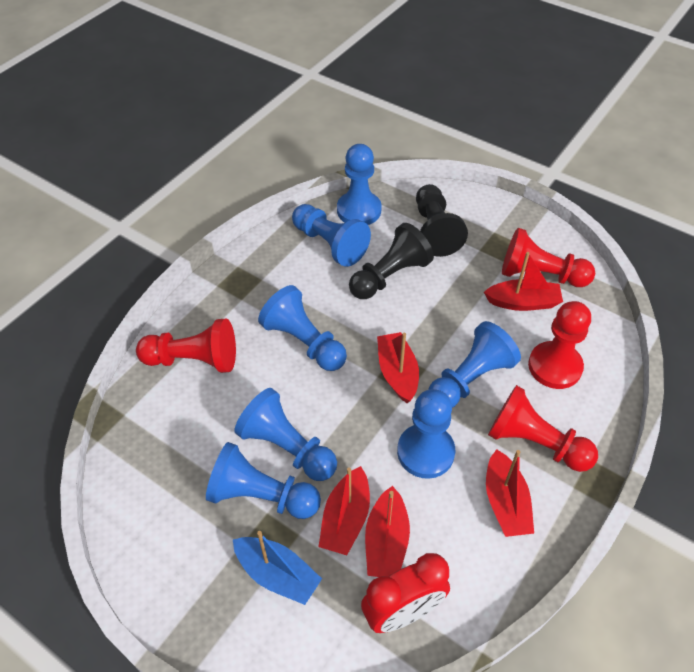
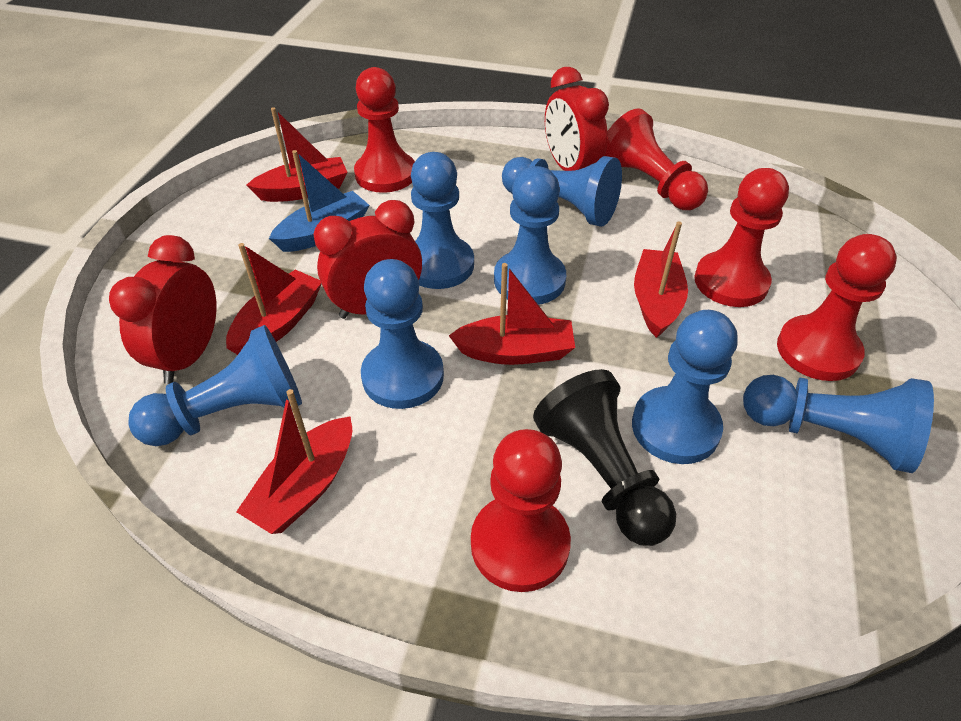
black pawn: [349,223,434,299] [416,184,468,257] = 2 -> [533,369,676,546] = 1
red clock: [361,553,450,633] = 1 -> [109,235,217,384] [313,200,422,319] [545,67,609,171] = 3
red pawn: [136,319,236,373] [488,385,598,472] [502,228,595,287] [528,301,591,389] = 4 -> [354,67,415,193] [471,429,571,592] [605,108,708,210] [694,168,789,307] [777,234,897,381] = 5

